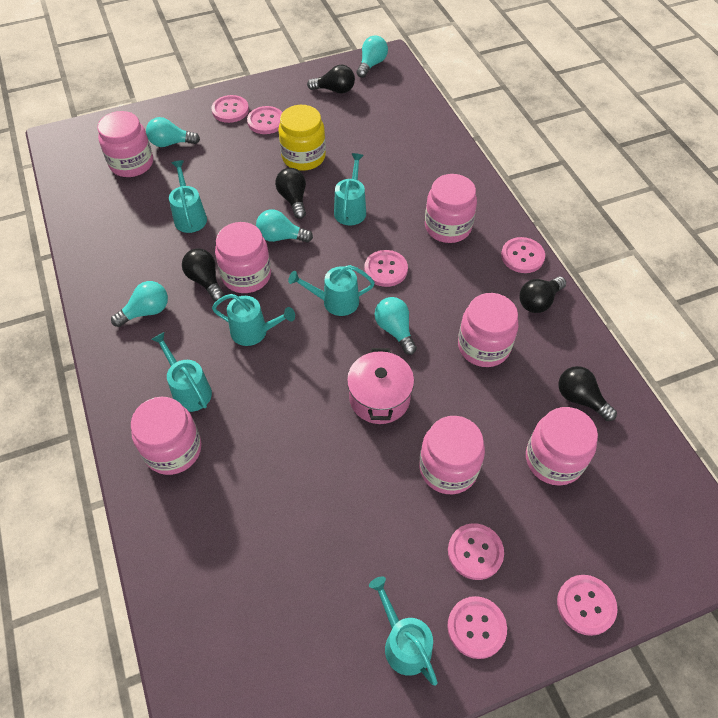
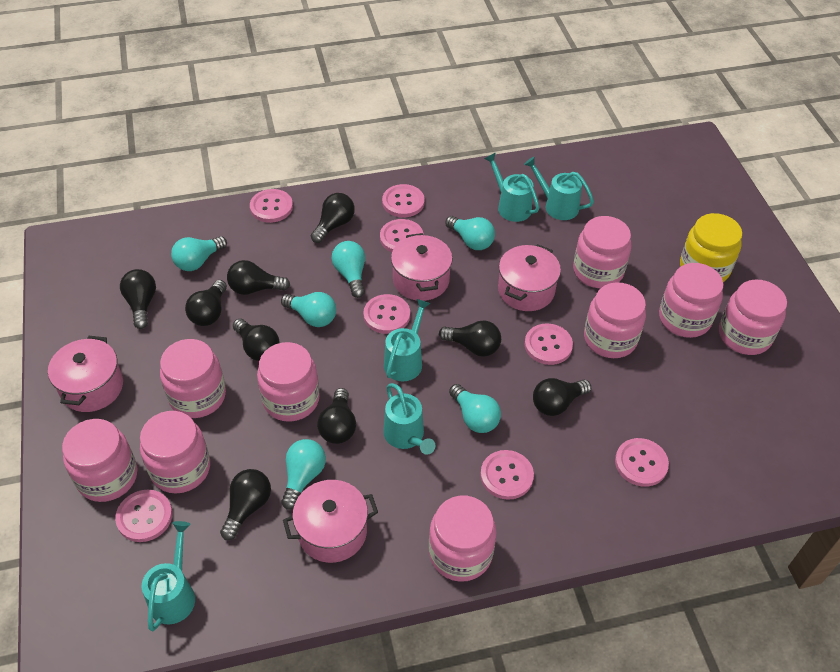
black light bulb: [182,249,224,301] [275,168,306,219] [307,65,355,94] [519,277,566,313] [558,366,617,421] = 5 -> [120,269,156,329] [185,280,227,326] [220,469,271,540] [227,260,290,295] [233,319,280,361] [311,193,355,243] [317,388,356,444] [439,321,501,357] [533,378,591,416] = 9
pink button: [211,95,249,123] [247,106,283,134] [364,250,408,287] [447,596,507,659] [448,523,504,580] [501,237,545,273] [557,575,617,636] = 7 -> [115,490,172,542] [250,189,293,223] [364,294,410,334] [380,219,423,252] [382,184,425,218] [480,450,534,500] [525,323,573,365] [615,438,669,487] = 8
pink jar: [97,111,153,177] [131,397,201,475] [215,222,271,293] [419,416,485,494] [425,174,477,243] [458,293,519,367] [526,407,598,486] = 7 -> [62,419,137,502] [140,411,210,493] [160,339,226,418] [257,342,320,422] [429,496,497,582] [573,216,631,288] [584,282,646,358] [659,263,723,338] [719,280,787,355] = 9
pink pot: [347,348,414,424] = 1 -> [48,336,123,412] [283,480,378,563] [391,233,453,301] [498,244,561,311] = 4
turquoise light bulb: [111,281,168,327] [146,117,200,147] [256,209,313,243] [357,35,388,78] [375,297,417,355] = 5 -> [171,236,227,271] [281,292,336,327] [281,439,326,510] [331,241,365,298] [445,216,495,250] [449,384,501,433] = 6
turquoise watering can: [151,332,212,412] [169,160,207,233] [212,294,295,346] [288,265,375,316] [334,153,366,225] [369,577,438,685] = 6 -> [142,521,195,631] [383,383,435,455] [384,299,431,381] [484,152,539,222] [524,157,594,220] = 5

